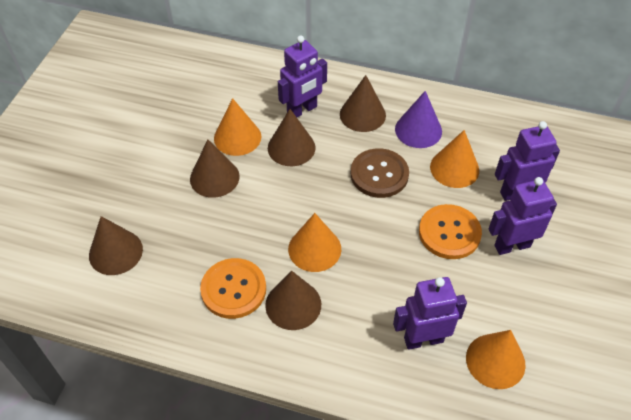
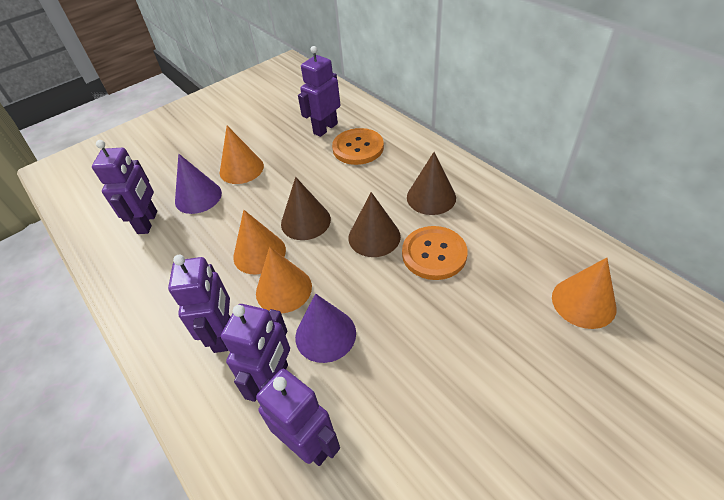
brown button: [351,148,409,198] = 1 -> none = 0
brown cone: [89,216,143,275] [190,139,240,198] [265,271,321,330] [268,109,316,166] [340,75,386,132] = 5 -> [281,177,331,240] [348,192,401,257] [407,152,456,215] = 3
purple cone: [395,91,442,148] = 1 -> [175,154,222,214] [295,294,356,363] = 2
purple robot: [278,35,327,117] [393,277,467,350] [489,177,557,255] [495,121,560,201] = 4 -> [92,140,157,234] [168,255,230,353] [221,304,290,402] [256,369,340,466] [298,46,340,137] = 5

